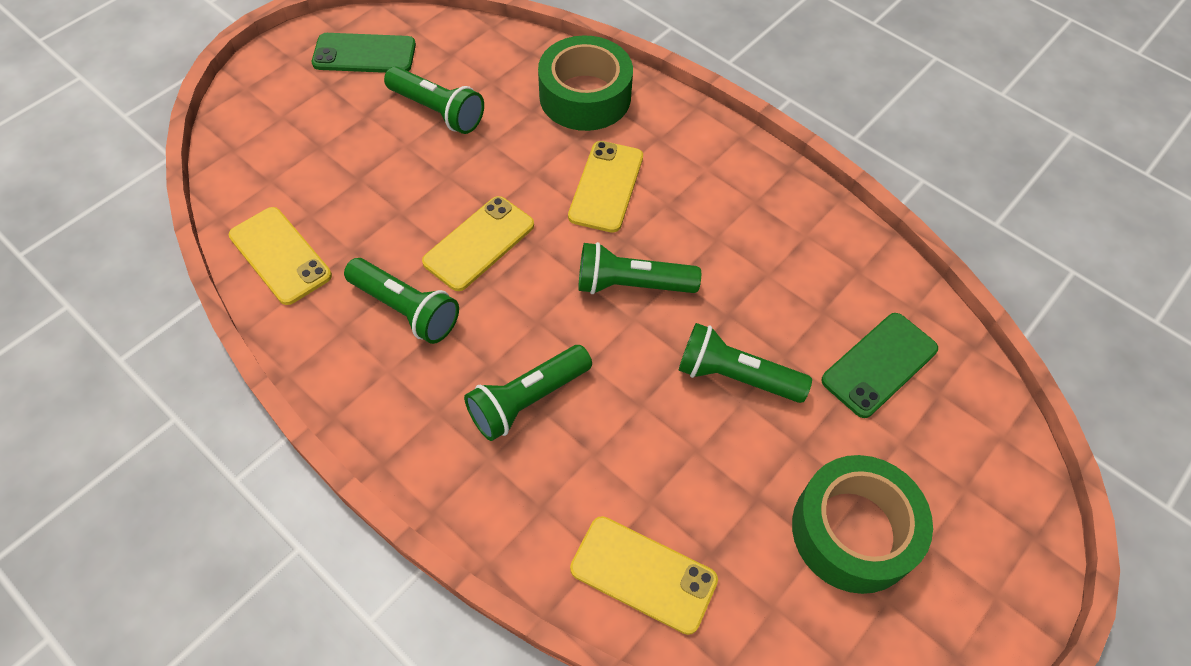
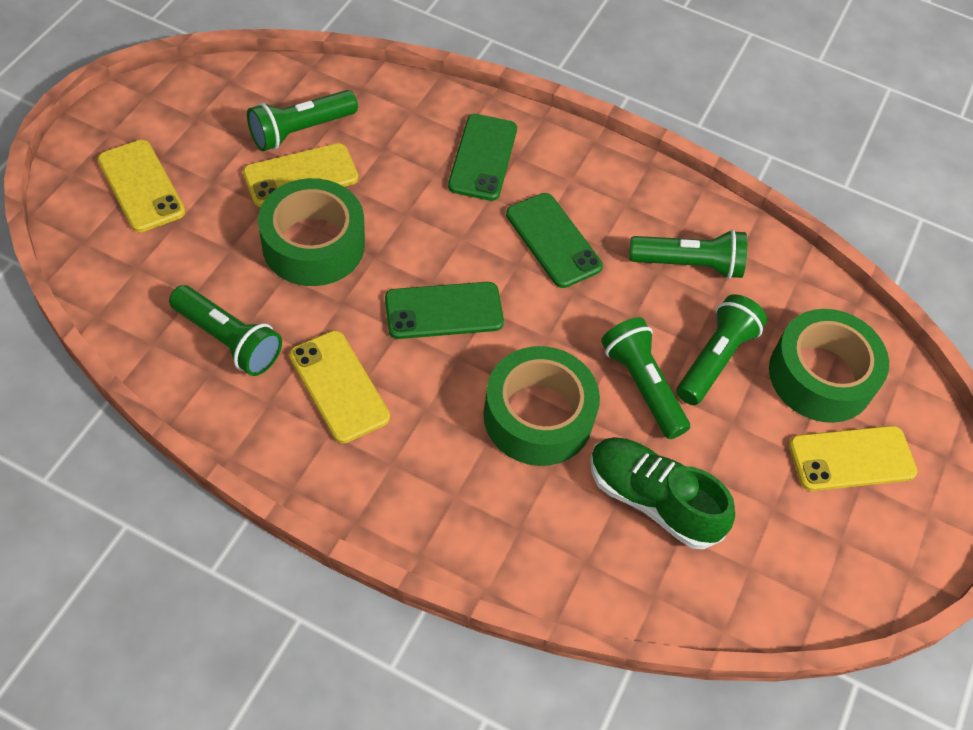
green phone: [312,33,416,73] [821,313,938,418] = 2 -> [385,282,504,339] [448,114,517,201] [506,193,603,288] = 3
green shoe: none = 0 -> [590,437,735,549] = 1
green tape: [538,35,633,131] [792,455,933,594] = 2 -> [258,178,365,286] [483,346,600,466] [769,309,889,423] = 3

